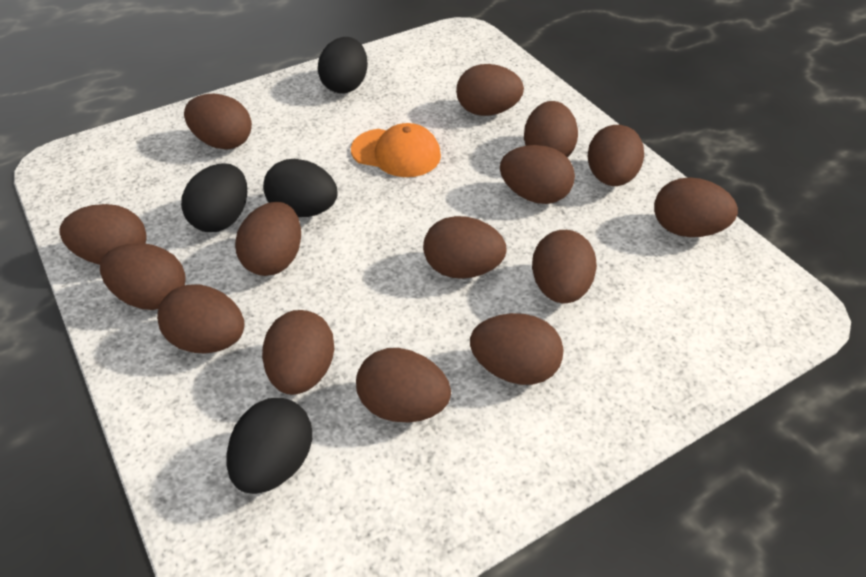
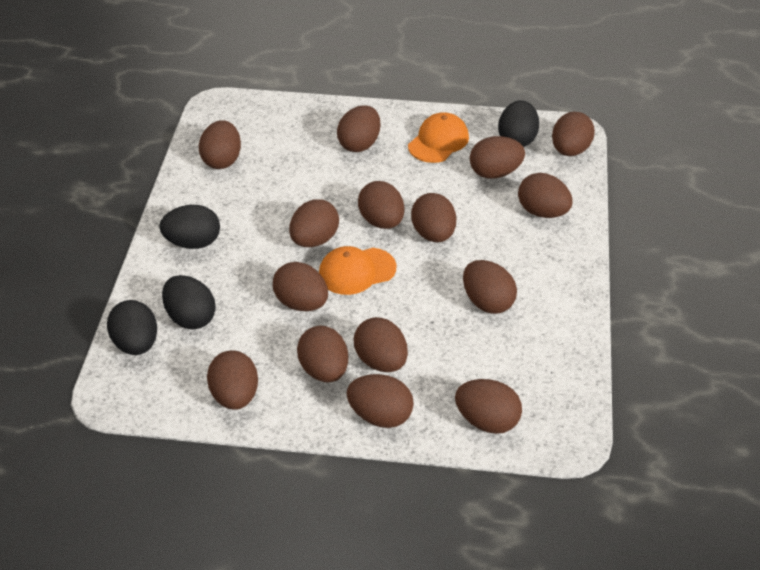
orange cap: [351,123,441,177] = 1 -> [319,246,396,295] [408,112,469,163] = 2

